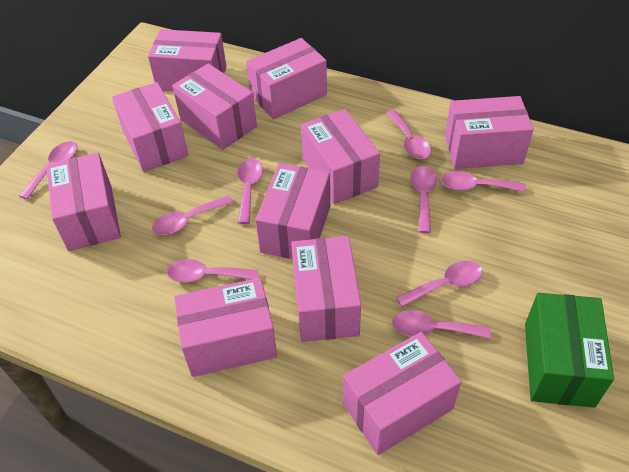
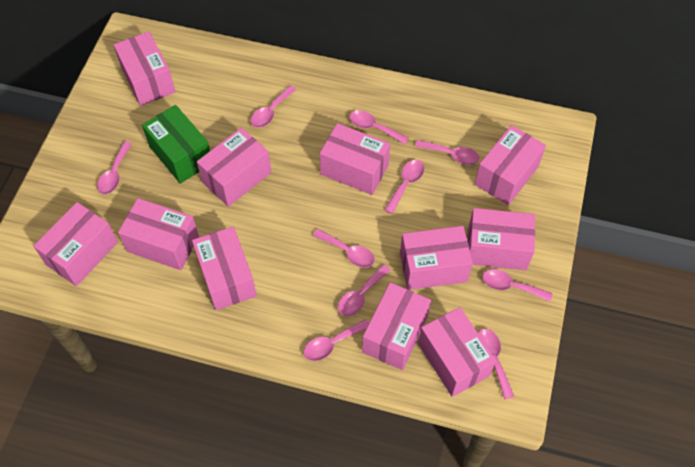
pink spoon: [19,141,78,200] [152,195,233,235] [167,259,258,283] [238,158,263,224] [386,110,431,159] [392,310,491,339] [396,261,482,307] [410,166,437,233] [441,171,525,192] = 9 -> [97,141,132,194] [251,85,296,128] [304,319,369,361] [313,229,375,268] [338,264,390,316] [349,110,409,144] [384,160,424,214] [415,140,479,165] [478,329,514,400] [482,269,553,302] = 10

